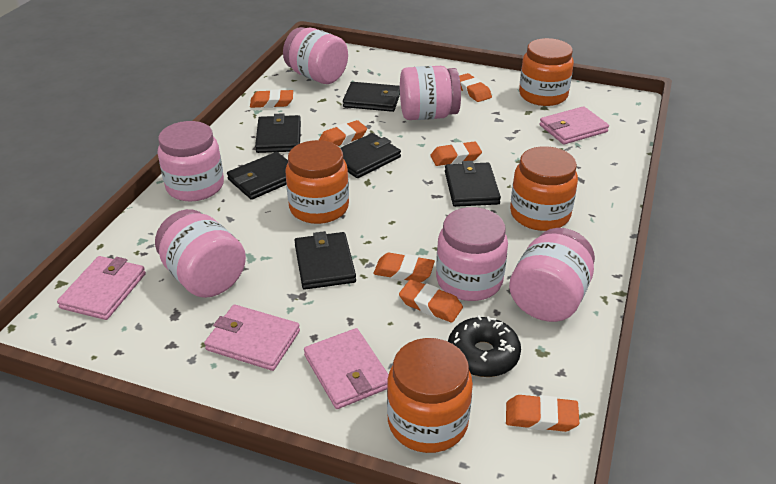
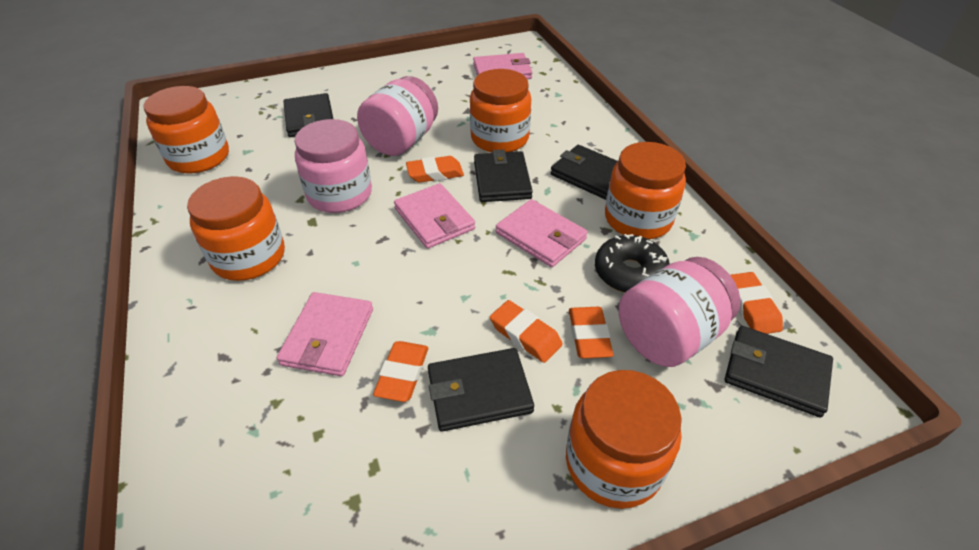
black wallet: [227,152,288,200] [255,113,301,153] [294,231,356,290] [341,133,401,178] [343,82,400,112] [445,161,501,207] = 6 -> [283,93,333,137] [428,348,534,432] [474,149,533,202] [551,145,618,200] [725,326,833,418] = 5
orange eraser: [250,89,293,108] [319,120,367,146] [374,253,435,282] [399,279,463,323] [430,141,482,166] [459,73,492,102] [506,395,579,432] = 7 -> [373,341,428,402] [406,156,464,183] [490,300,563,363] [569,307,613,359] [730,272,783,334] = 5
orange jar: [285,140,349,224] [387,338,473,453] [510,146,578,231] [519,38,574,106] = 4 -> [143,86,229,174] [187,176,285,281] [470,69,531,153] [566,370,682,509] [605,142,686,239] = 5
pink jar: [155,209,246,298] [158,121,224,201] [283,27,348,84] [400,66,461,120] [436,207,508,301] [509,228,595,322] = 6 -> [294,119,372,213] [357,76,438,156] [619,257,741,367] = 3

